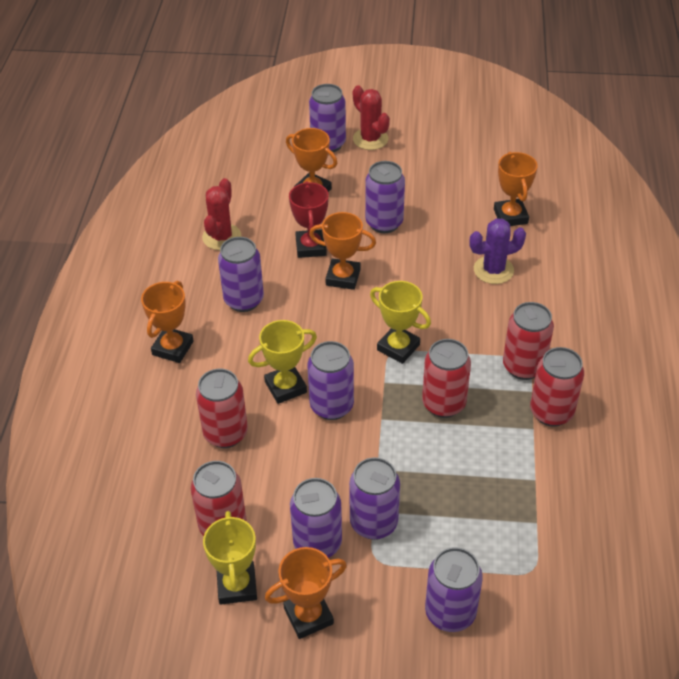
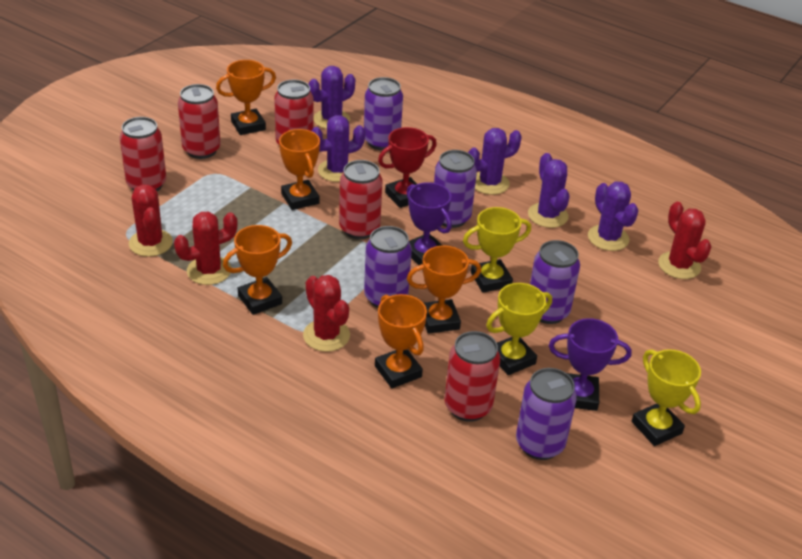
purple cactus: [469,218,526,284] = 1 -> [308,66,355,129] [312,115,365,182] [468,128,522,195] [528,153,570,228] [588,182,639,251] = 5
purple can: [218,237,264,312] [290,478,342,558] [307,341,354,420] [309,84,346,152] [349,457,400,540] [365,161,405,233] [425,547,483,632] = 7 -> [364,77,403,150] [364,226,412,308] [434,150,477,228] [516,368,577,460] [530,240,580,324] = 5
purple trophy: none = 0 -> [406,182,452,265] [549,318,631,411] = 2
red cactus: [202,178,241,250] [353,85,390,150] = 2 -> [129,184,173,257] [174,212,238,285] [303,275,350,352] [658,202,712,279] = 4

